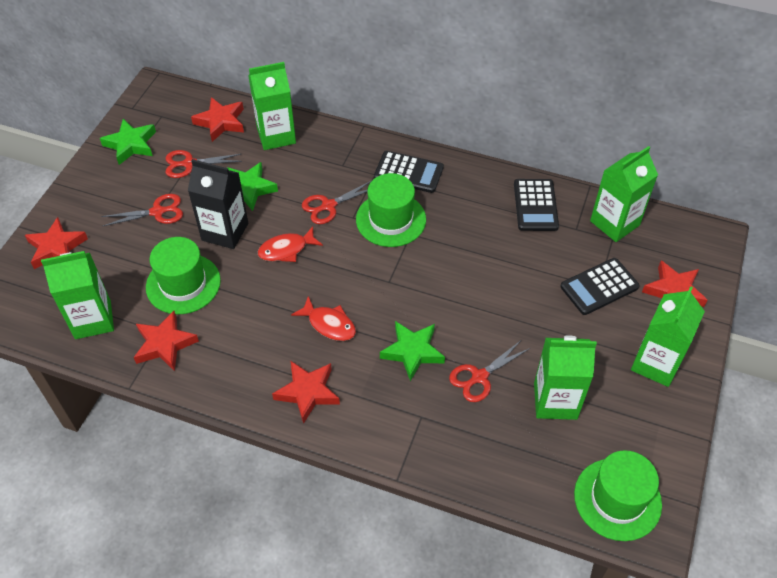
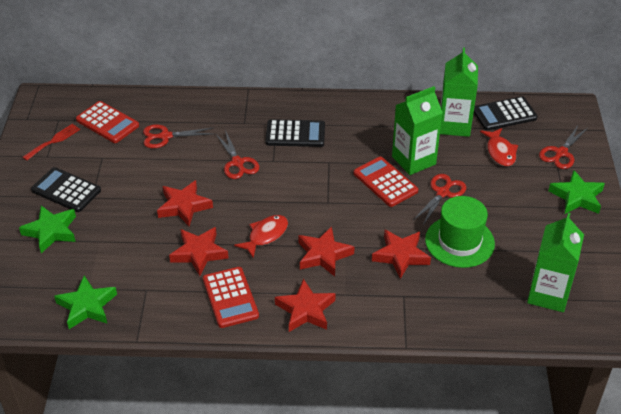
black carton: [188,159,248,249] = 1 -> none = 0
green carton: [41,251,114,339] [248,62,296,150] [534,335,597,420] [590,146,658,242] [631,286,705,387] = 5 -> [392,86,443,175] [440,47,478,137] [527,213,584,312] = 3
green hat: [146,237,221,314] [356,173,426,247] [574,450,662,541] = 3 -> [425,196,495,268] = 1
red calculator: none = 0 -> [76,101,139,143] [203,267,259,328] [354,157,418,207] = 3
red fork: none = 0 -> [23,124,80,161] = 1

